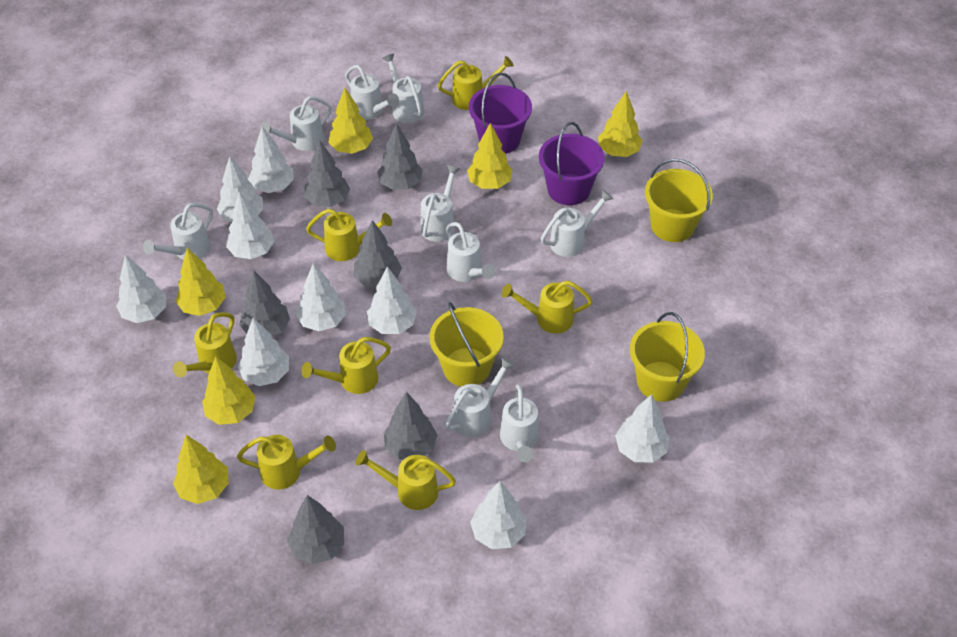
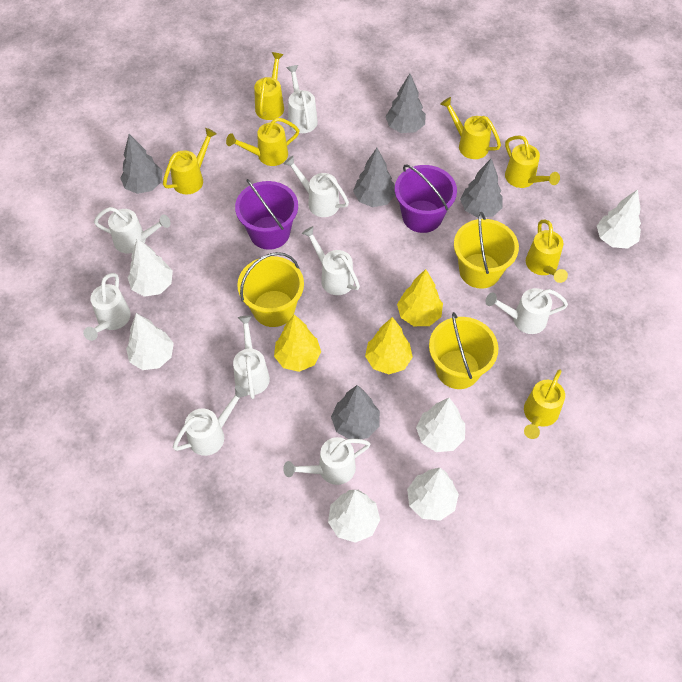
grey tree: [239,271,290,336] [287,495,344,564] [304,141,350,207] [354,220,402,287] [377,123,423,190] [384,392,437,460] = 6 -> [120,134,162,194] [331,385,380,439] [353,148,395,207] [386,74,426,133] [460,159,503,218] = 5
white tree: [116,255,166,323] [217,156,264,222] [226,192,274,259] [238,318,289,386] [248,127,294,193] [296,263,346,331] [367,267,417,334] [470,481,527,549] [615,394,669,463] = 9 -> [126,313,174,370] [128,238,173,297] [328,490,380,543] [407,468,459,521] [416,398,465,452] [597,189,641,249] = 6
yellow tree: [173,435,229,504] [176,248,226,316] [202,356,256,425] [329,88,373,154] [467,123,512,189] [598,91,643,157] = 6 -> [274,314,321,372] [365,317,413,374] [397,269,443,326] = 3

